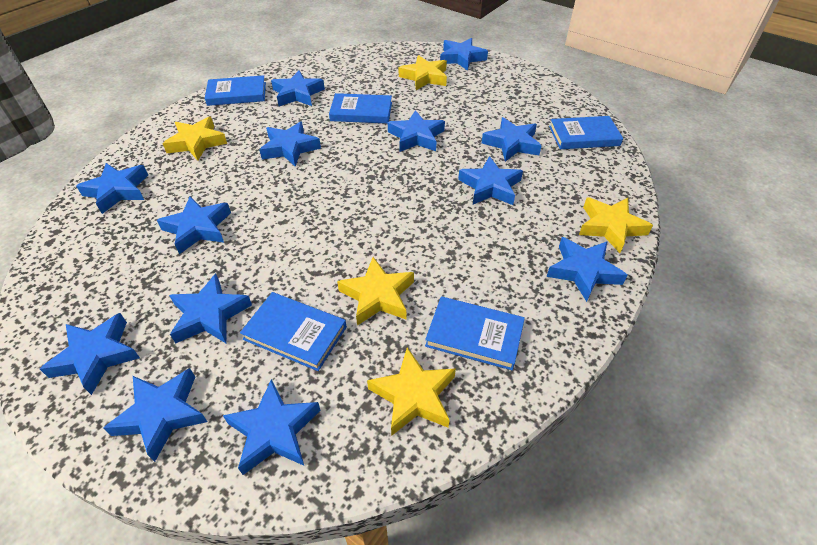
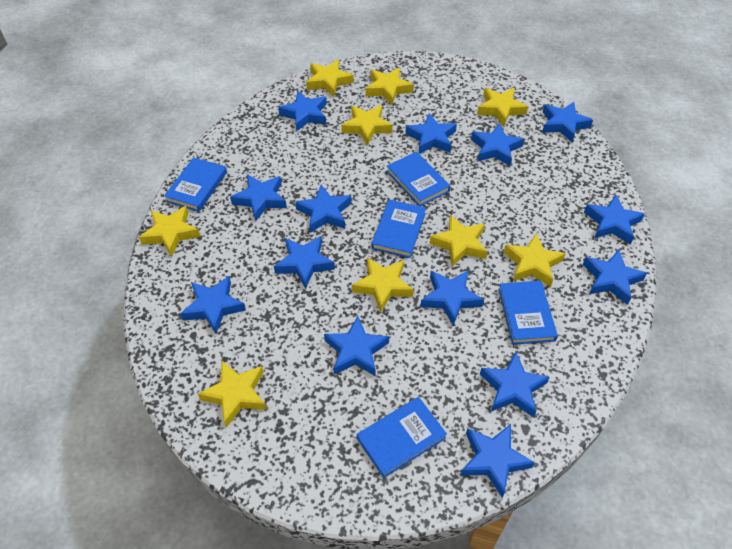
blue star: [40,313,140,395] [76,163,148,214] [103,368,208,462] [157,196,231,254] [169,274,252,344] [223,379,321,475] [259,121,321,167] [271,71,325,106] [388,110,445,152] [440,38,488,71] [458,156,523,205] [482,117,542,162] [547,237,627,302] = 13 -> [180,276,246,334] [230,174,287,221] [274,236,335,289] [278,91,327,132] [295,185,351,233] [324,316,389,376] [405,113,457,154] [420,270,484,326] [460,424,535,498] [471,123,524,166] [480,352,550,418] [542,102,593,142] [583,250,647,305] [584,195,645,245] = 14
yellow star: [162,117,227,161] [337,257,414,326] [367,348,456,436] [399,55,447,90] [579,198,653,253] = 5 -> [139,206,201,257] [198,361,267,428] [306,59,354,97] [341,105,393,145] [352,257,414,312] [366,67,414,105] [430,215,488,267] [477,88,528,126] [504,233,566,287] = 9

